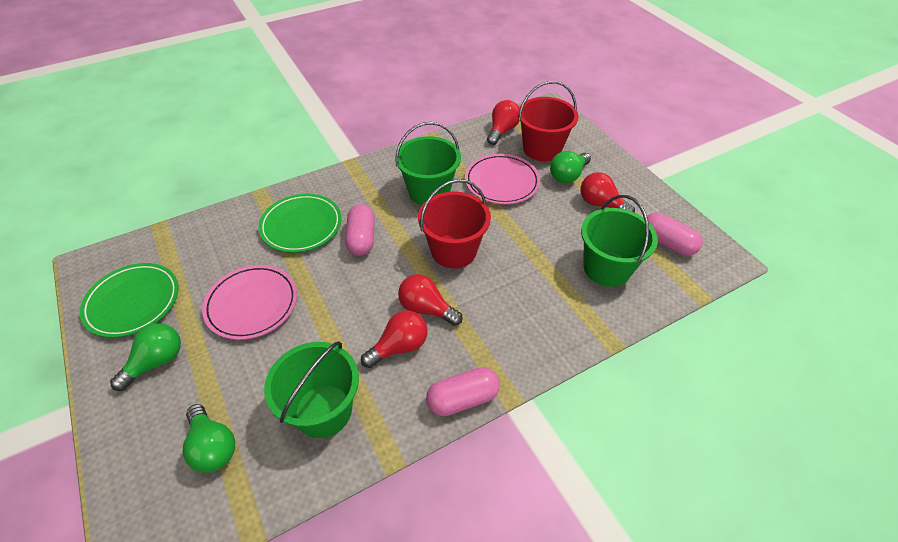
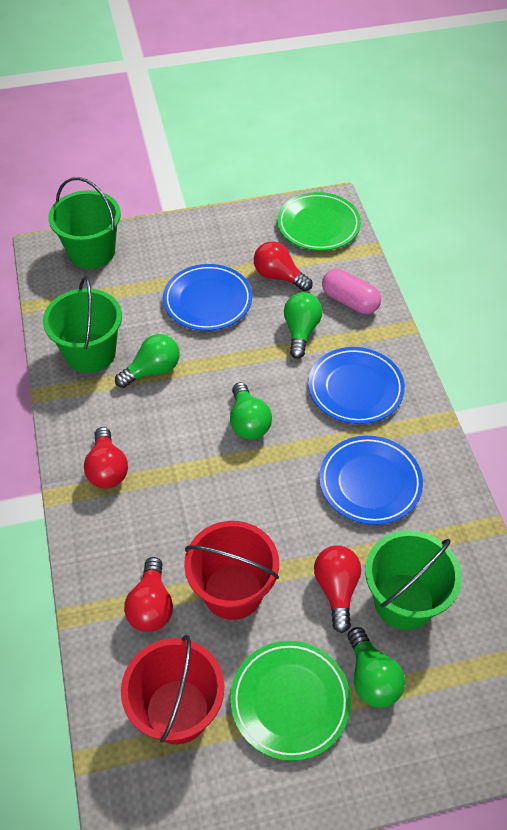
blue plate: none = 0 -> [163,264,252,331] [308,347,405,424] [319,436,423,525] = 3
green light bulb: [110,323,181,391] [183,404,235,473] [550,151,591,183] = 3 -> [115,334,180,388] [230,382,272,440] [284,292,322,359] [348,627,405,708] = 4
pink capsule: [345,204,375,256] [426,367,500,416] [647,212,703,256] = 3 -> [322,269,381,314] = 1
pink plate: [202,265,297,340] [465,154,540,205] = 2 -> none = 0

